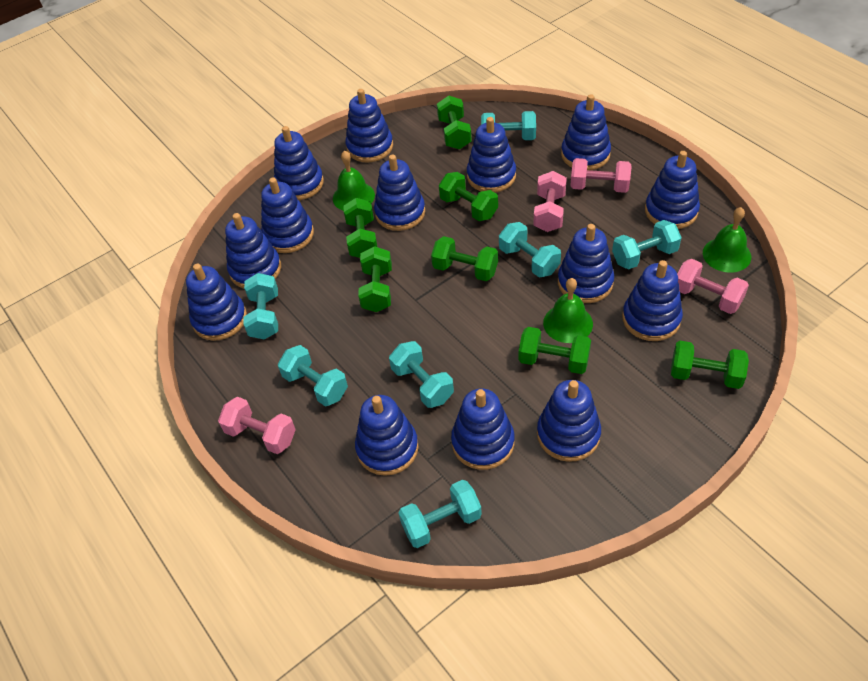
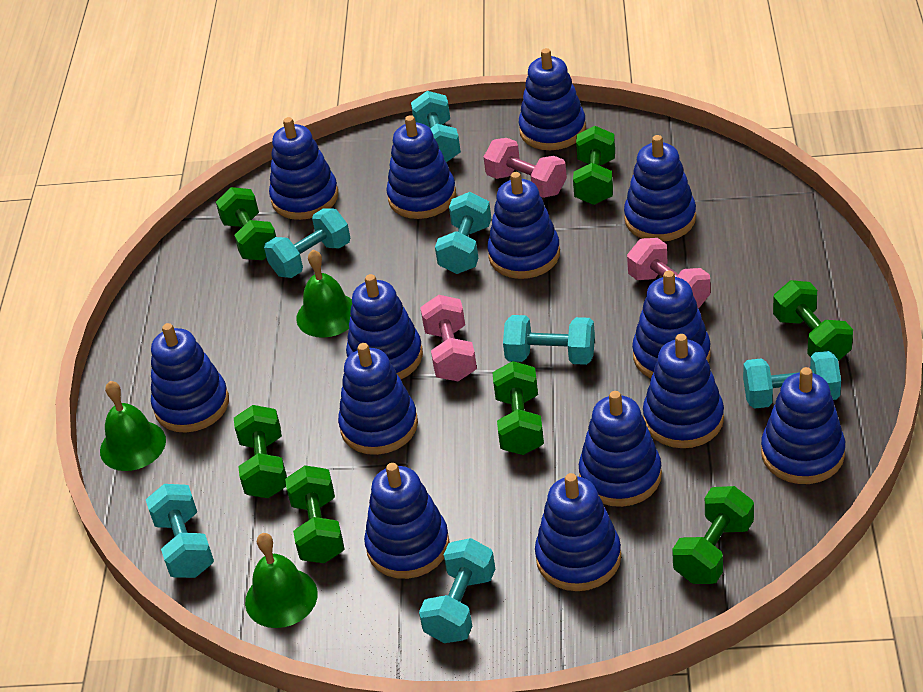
pink dumbbell: [218,397,296,454] [534,171,567,232] [570,158,632,193] [677,259,749,314] = 4 -> [420,295,477,381] [484,138,567,198] [627,238,710,309] = 3

